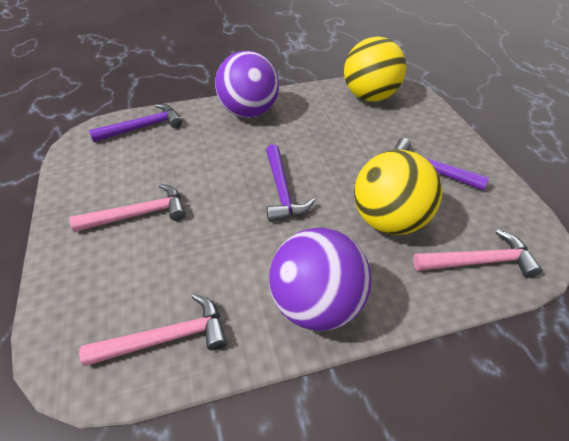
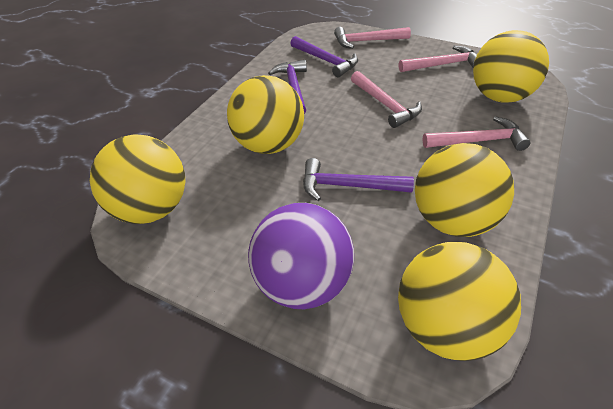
pink hammer: [70,184,186,232] [79,294,227,366] [413,230,542,278] = 3 -> [334,27,411,49] [351,71,422,128] [399,46,477,72] [423,116,530,151] = 4
purple ball: [215,51,279,118] [269,228,372,331] = 2 -> [248,203,354,309] = 1
yellow ball: [344,37,406,101] [354,150,442,235] = 2 -> [90,135,185,224] [227,75,304,154] [398,242,521,361] [415,143,514,237] [473,30,549,103] = 5

